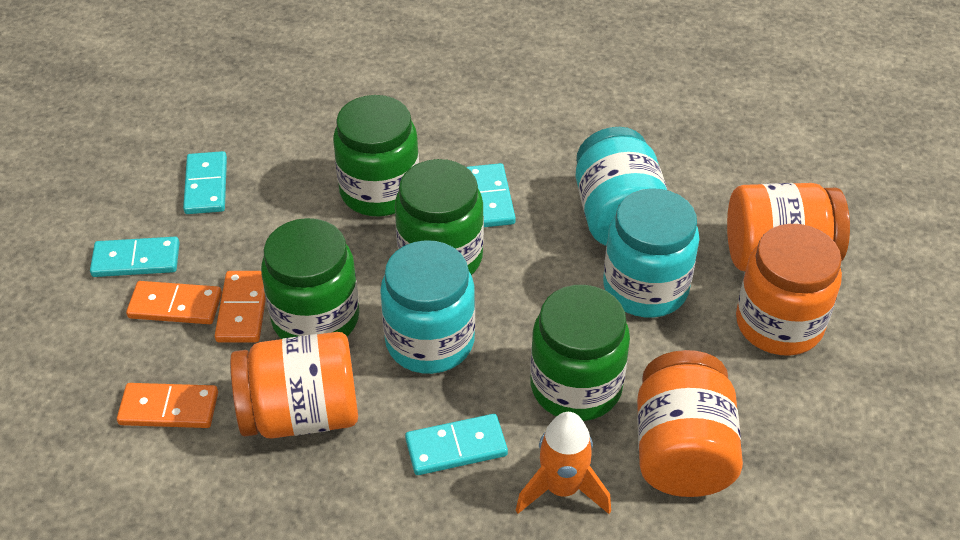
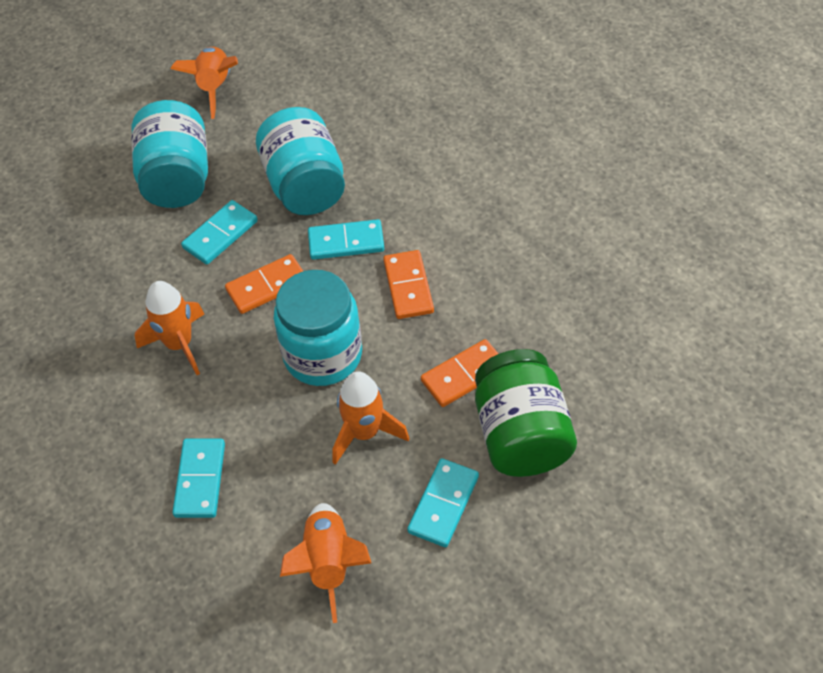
green jar: [261,218,359,339] [333,95,419,216] [395,159,484,275] [530,285,630,421] = 4 -> [475,349,577,477] = 1
orange jar: [230,332,358,439] [637,350,743,497] [727,183,850,271] [736,224,842,356] = 4 -> none = 0
orange rocket: [516,412,611,514] = 1 -> [135,281,204,375] [171,47,238,119] [280,503,371,623] [332,371,409,465] = 4

